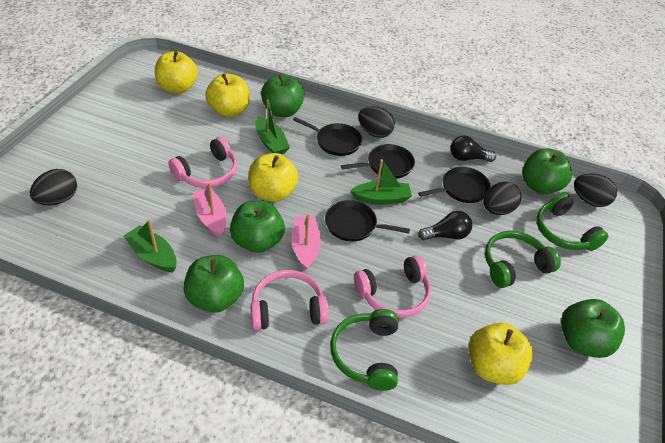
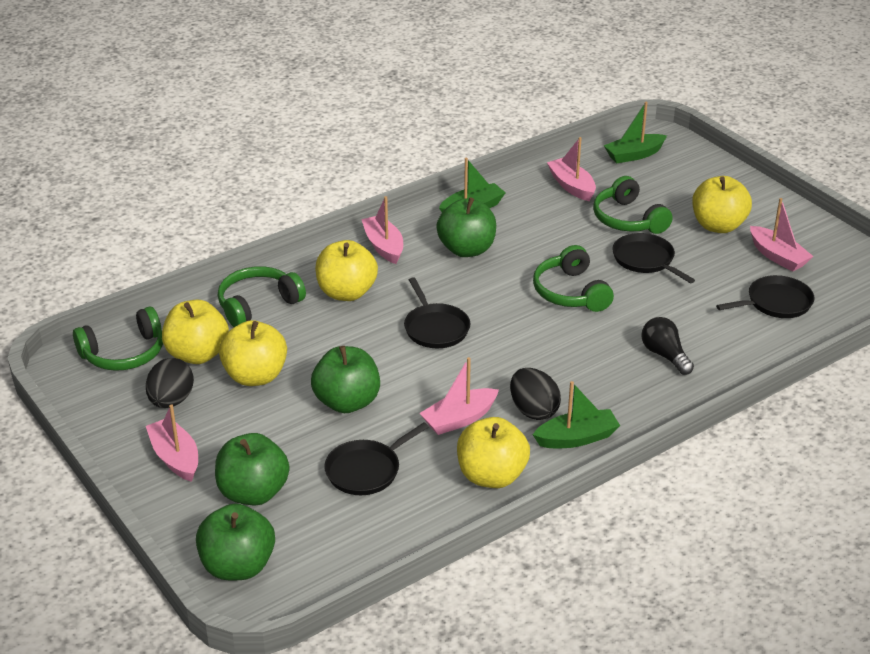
black egg: [30,169,77,205] [358,106,395,138] [484,182,522,215] [574,173,617,207] = 4 -> [146,358,194,408] [510,368,561,420] = 2
black light bulb: [418,211,472,240] [450,136,496,162] = 2 -> [642,317,694,375] = 1
green apple: [184,255,244,313] [230,200,285,253] [261,74,305,117] [522,148,572,194] [561,299,625,358] = 5 -> [196,503,275,580] [215,433,290,506] [311,346,380,413] [436,198,496,257] = 4
green headphones: [330,309,398,391] [485,231,561,288] [536,192,608,251] = 3 -> [73,306,163,371] [218,266,306,327] [533,245,614,312] [593,176,673,234] = 4
pink boat: [193,182,227,238] [291,213,321,270] = 2 -> [146,404,198,482] [361,196,403,264] [420,357,499,435] [547,137,596,201] [750,198,814,271] = 5
pink headphones: [168,137,237,188] [251,270,329,330] [354,255,431,318] = 3 -> none = 0
yellow apple: [155,51,198,94] [205,74,250,117] [249,153,299,202] [469,323,533,385] = 4 -> [162,300,229,364] [219,320,287,386] [315,240,378,301] [457,417,530,488] [692,176,752,233] = 5

